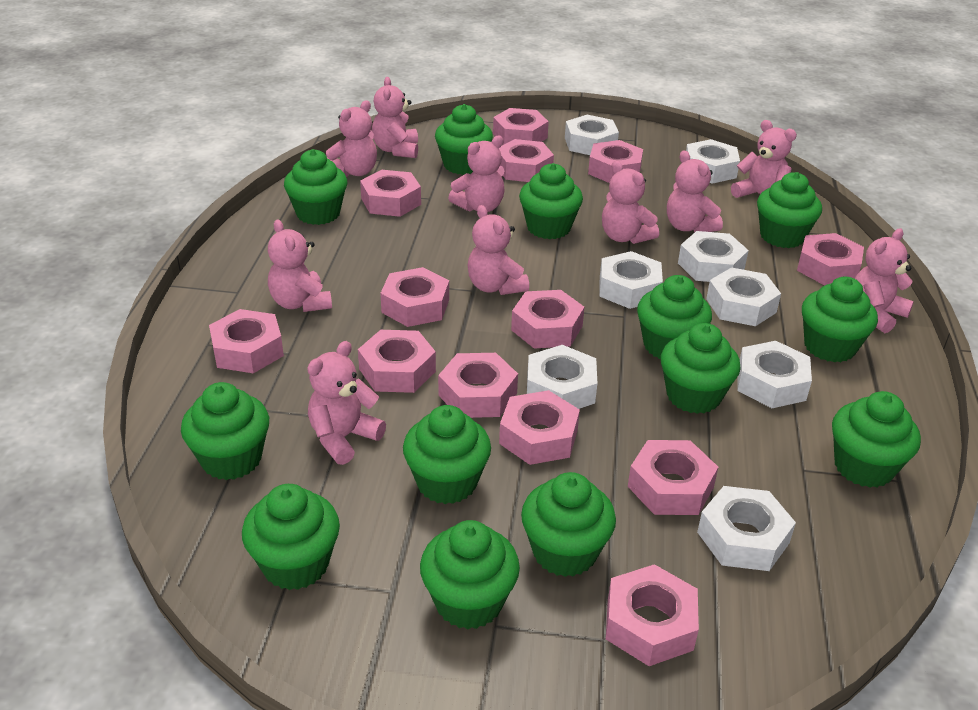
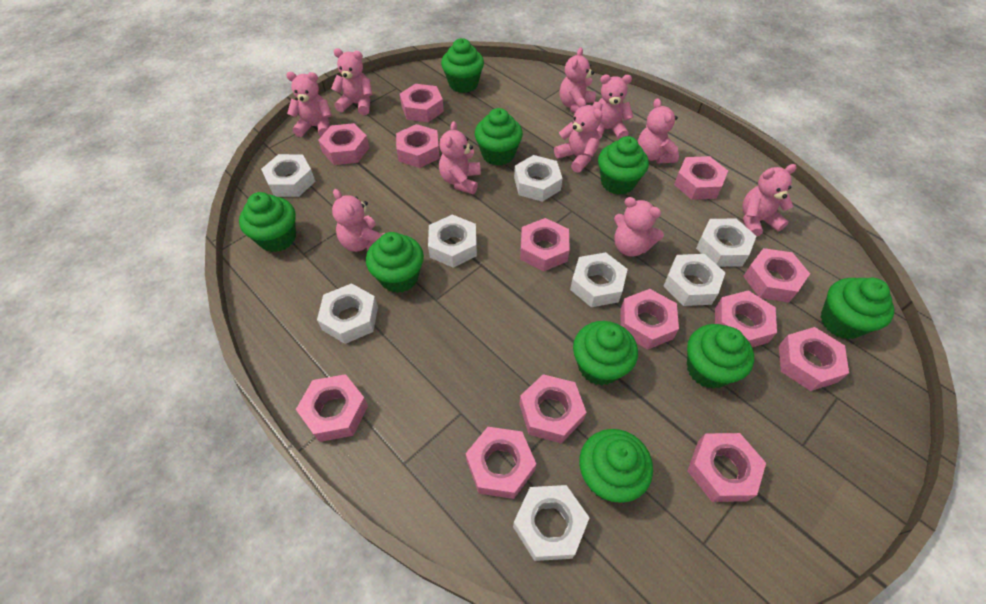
green cupcake: [181,382,269,480] [242,484,340,590] [284,149,347,225] [403,405,491,504] [420,520,520,629] [435,104,493,175] [519,163,583,239] [521,472,616,577] [637,275,712,359] [661,323,741,414] [757,172,822,248] [802,277,878,363] [832,391,921,488] = 13 -> [239,192,296,252] [366,232,424,293] [441,38,484,93] [475,108,523,166] [573,321,638,386] [579,429,653,503] [598,136,649,195] [687,324,754,389] [821,278,894,339] = 9

